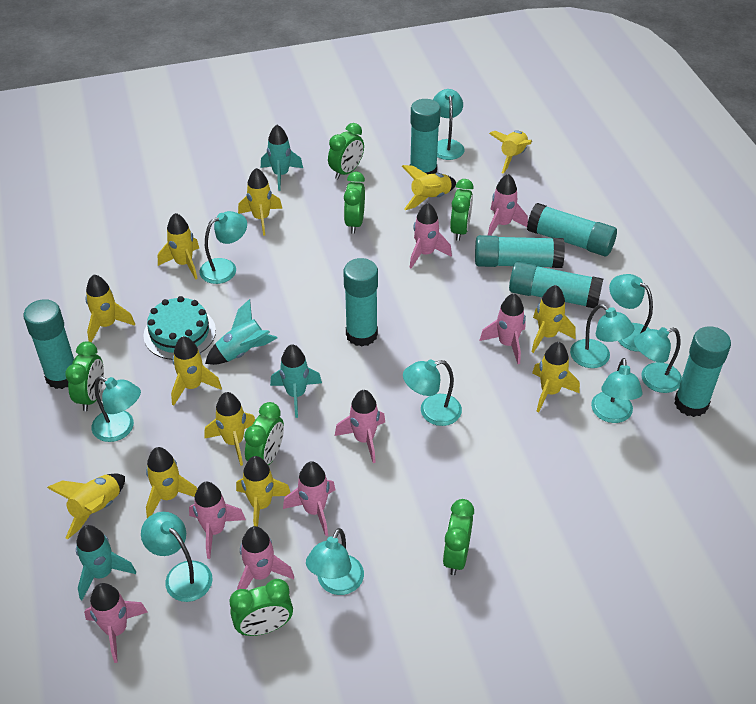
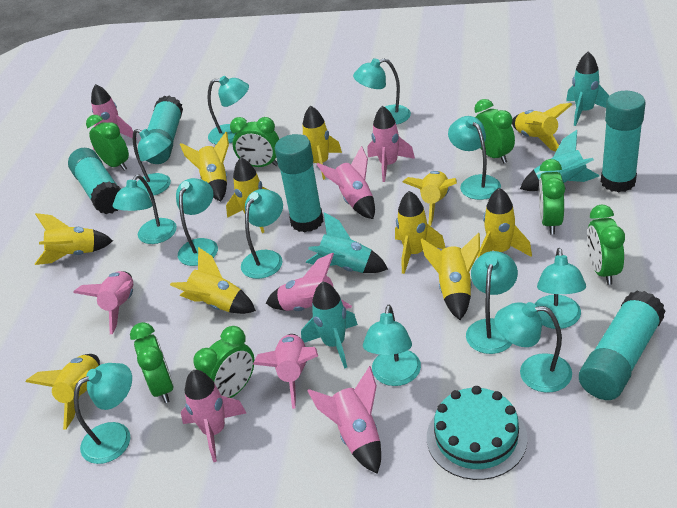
turquoise glue stick: [23,299,74,389] [343,258,378,347] [410,99,441,174] [475,235,565,268] [509,261,603,308] [527,203,617,256] [674,326,731,417] = 7 -> [68,148,121,214] [146,96,183,164] [275,134,323,233] [579,291,666,400] [601,91,646,192] = 5
turquoise lamp: [92,376,141,442] [141,512,213,602] [199,211,247,284] [306,528,364,595] [403,359,462,426] [433,89,464,160] [570,304,634,368] [591,358,642,423] [609,274,653,352] [634,327,682,393] = 10 -> [74,363,132,464] [113,175,177,244] [133,129,171,196] [176,178,218,266] [208,76,249,144] [241,189,283,279] [353,58,411,125] [363,305,421,386] [448,116,501,200] [466,251,518,354] [494,302,572,393] [534,248,586,329] = 12
yellow rocket: [47,474,125,539] [85,275,135,343] [146,447,197,518] [158,213,199,280] [171,336,222,406] [204,392,255,466] [236,456,291,527] [238,168,282,236] [402,165,456,210] [489,130,532,174] [531,285,576,353] [532,342,580,412] = 12 -> [26,354,100,429] [35,213,113,265] [170,247,256,314] [180,132,229,202] [226,157,268,233] [303,105,342,180] [395,191,446,274] [403,171,457,226] [421,233,480,320] [478,188,532,258] [512,103,572,152] = 11

